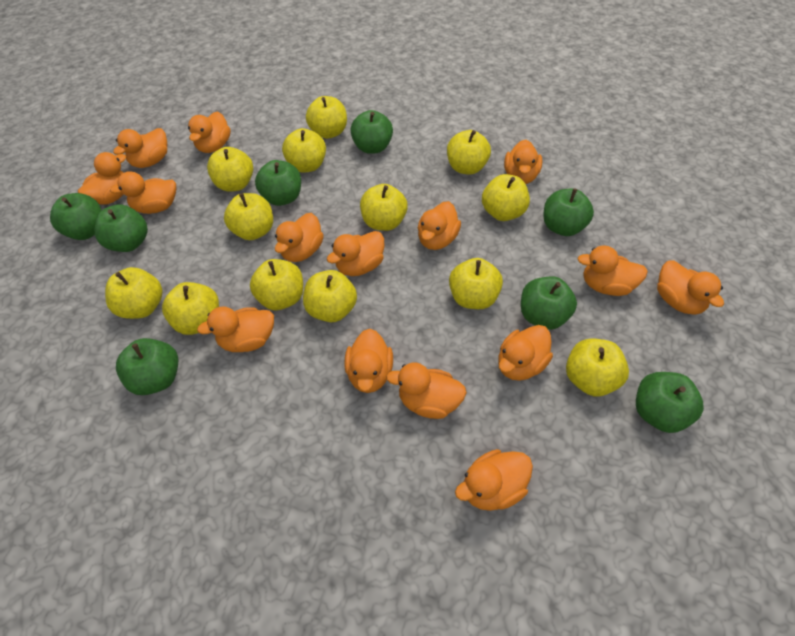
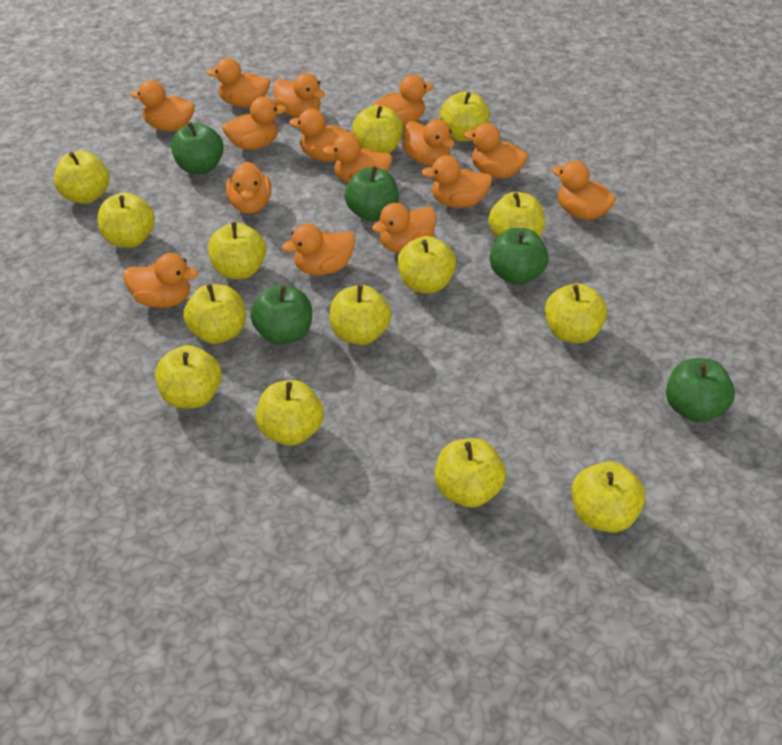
green apple: [50,193,101,240] [95,204,148,252] [116,338,178,395] [255,160,301,206] [350,110,393,154] [521,276,577,330] [543,188,594,236] [636,372,704,433] = 8 -> [171,122,224,174] [250,285,312,345] [344,166,399,221] [489,228,548,285] [666,358,735,422] = 5
yellow apple: [105,267,163,319] [162,282,219,335] [207,147,253,192] [224,193,273,240] [250,259,303,310] [282,128,326,173] [303,270,357,322] [306,96,347,139] [360,184,408,231] [447,130,491,175] [449,258,503,309] [482,174,530,221] [566,338,629,397] = 13 -> [54,151,110,204] [98,193,155,248] [155,345,222,408] [183,284,246,344] [208,222,266,279] [256,380,323,446] [330,285,391,345] [352,105,403,153] [397,236,456,293] [435,438,506,508] [440,91,490,141] [489,192,545,238] [545,283,607,343] [572,461,645,532] = 14

